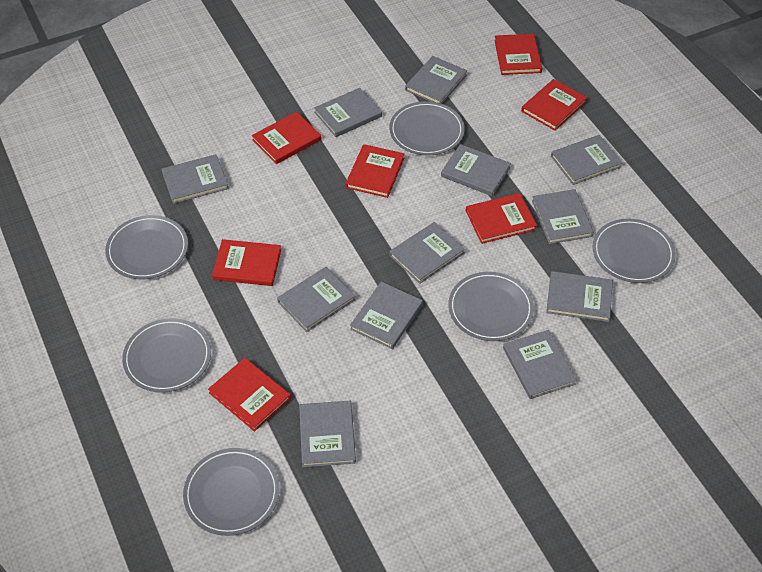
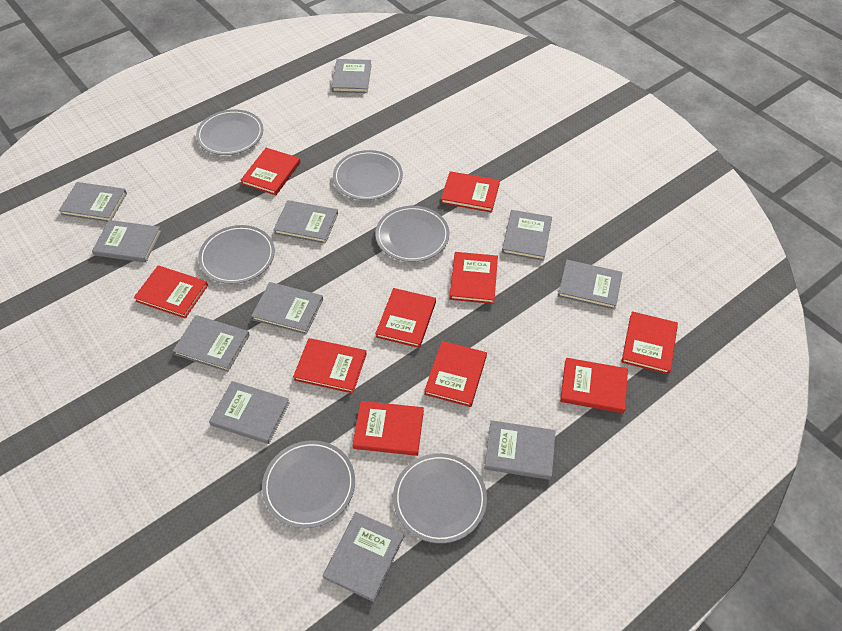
grey book: [161,154,229,204] [277,267,356,332] [299,401,356,467] [314,88,382,137] [350,282,423,349] [389,222,465,284] [405,56,467,104] [441,144,511,196] [503,330,577,399] [532,189,594,244] [546,271,613,322] [551,135,622,185] = 12 -> [59,182,127,222] [92,220,161,263] [173,315,250,372] [209,381,290,444] [251,282,323,334] [273,200,338,244] [323,512,404,602] [331,59,372,93] [484,420,556,480] [502,210,552,261] [558,260,622,310] = 11
red book: [208,358,291,432] [212,239,281,286] [252,112,322,164] [346,144,404,198] [466,193,537,244] [494,34,542,75] [521,79,587,131] = 7 -> [134,265,208,318] [241,148,300,195] [293,338,367,394] [352,401,424,456] [375,288,436,348] [424,341,487,407] [441,171,500,213] [449,252,498,304] [560,358,628,413] [621,311,678,375] = 10

